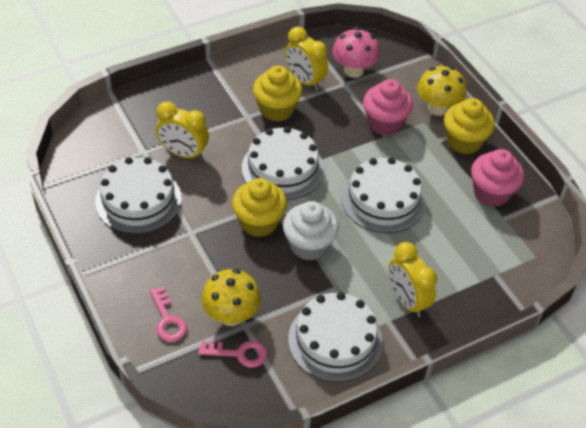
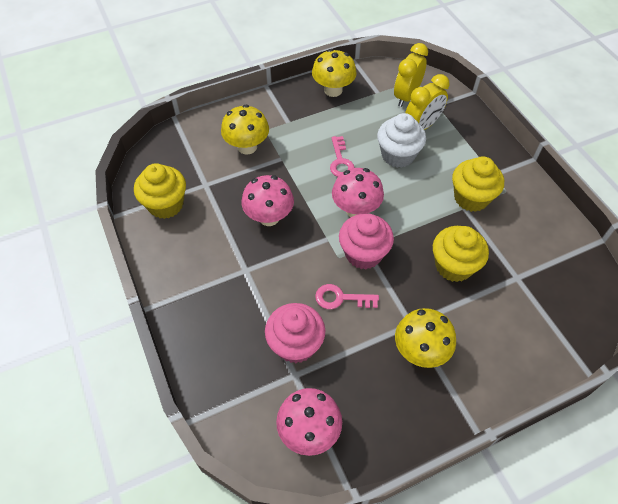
pink mushroom: [332,28,380,78] = 1 -> [241,175,294,226] [276,388,342,456] [332,168,384,217] = 3
white cake: [95,157,182,234] [242,126,324,200] [288,292,383,382] [341,157,426,233] = 4 -> none = 0
yellow clock: [156,101,209,160] [285,26,328,91] [389,242,437,317] = 3 -> [394,43,428,107] [405,74,449,130] = 2
yellow mushroom: [201,269,261,326] [417,66,466,116] = 2 -> [221,105,269,155] [312,49,357,97] [395,308,456,368] = 3

